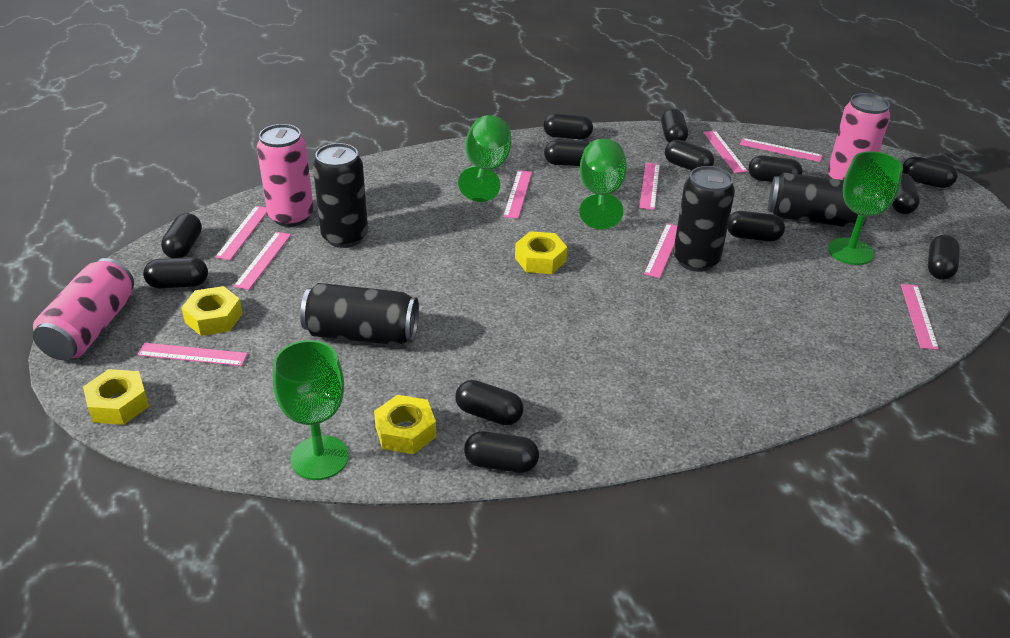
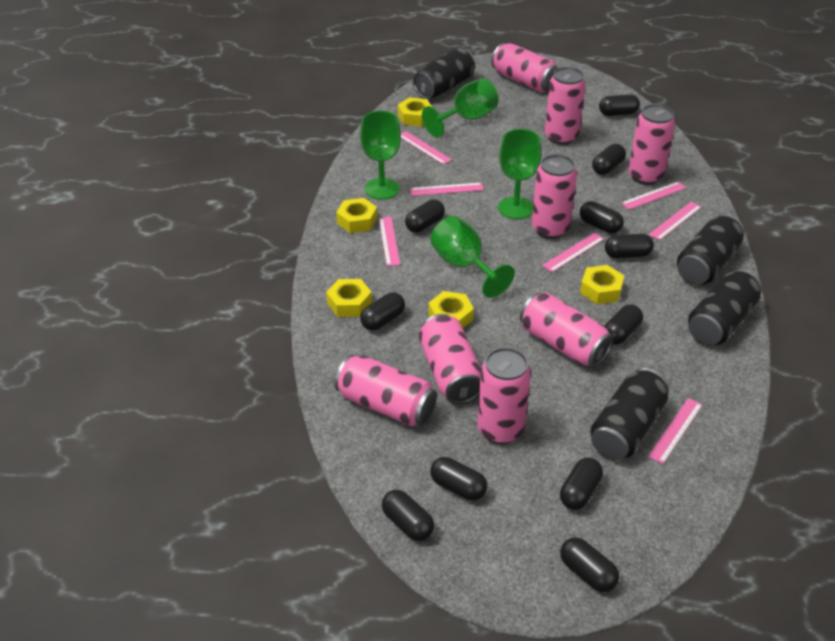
black capsule: [143,257,208,289] [161,213,202,258] [455,380,524,425] [464,431,539,473] [543,113,593,139] [544,140,589,166] [661,109,688,143] [665,140,714,170] [727,211,785,242] [748,155,802,182] [892,173,920,214] [902,157,958,188] [928,234,960,280] = 13 -> [360,292,405,331] [382,490,434,541] [405,199,445,233] [430,457,488,501] [560,457,603,510] [560,537,619,592] [580,201,624,233] [592,144,626,175] [599,94,640,116] [605,234,654,258] [605,304,643,345] = 11
pink can: [33,258,134,360] [257,124,314,227] [828,93,890,180] = 3 -> [335,355,437,427] [419,314,481,404] [477,347,531,444] [491,43,558,92] [520,292,614,368] [532,154,577,239] [545,67,586,145] [629,104,675,185] = 8
pink ruler: [137,343,248,366] [215,206,267,260] [234,232,291,290] [503,170,532,219] [639,163,660,210] [644,223,677,278] [703,131,748,173] [740,138,823,162] [901,284,939,350] = 9 -> [379,217,400,266] [401,131,452,165] [410,182,484,196] [542,233,604,272] [621,181,686,210] [648,202,702,241] [648,398,702,464] = 7
yellow nut: [83,369,149,425] [181,286,243,336] [374,395,436,454] [515,231,567,274] = 4 -> [326,279,372,317] [336,198,377,233] [398,97,432,127] [428,291,474,328] [580,265,624,304] = 5

